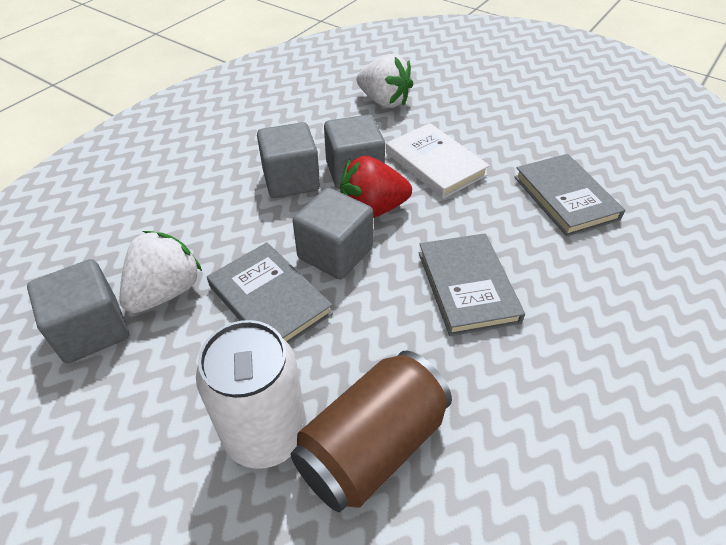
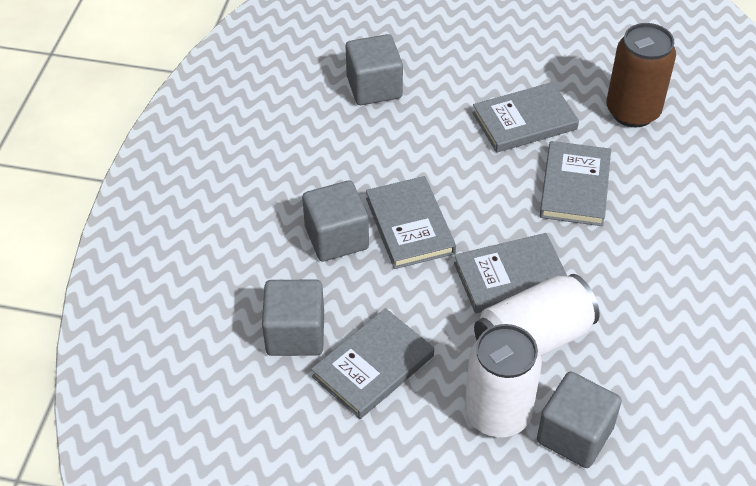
grey book: [207,242,333,344] [419,233,525,336] [514,154,625,237] = 3 -> [311,308,434,419] [366,176,456,269] [454,233,567,313] [472,82,579,153] [540,141,611,226] = 5
red strawberry: [340,156,412,218] = 1 -> none = 0
white book: [386,123,490,199] = 1 -> none = 0
white can: [196,320,306,469] = 1 -> [465,324,542,437] [474,274,599,356] = 2
white strawberry: [120,231,202,313] [356,54,414,108] = 2 -> none = 0

